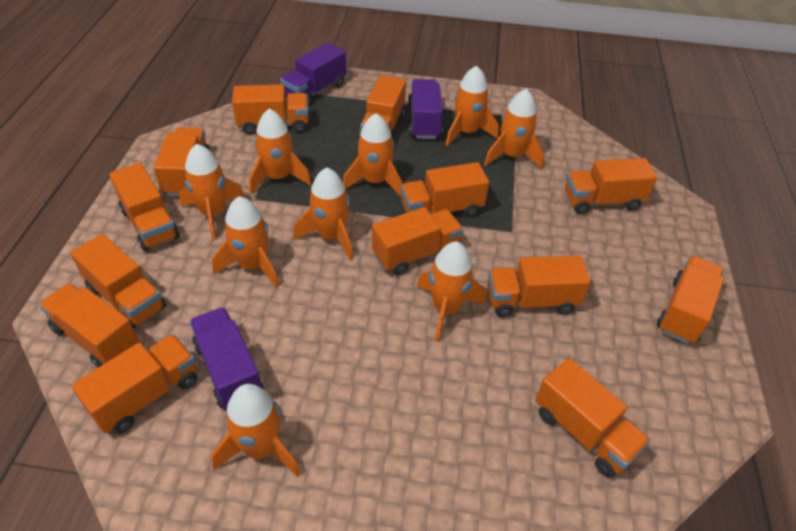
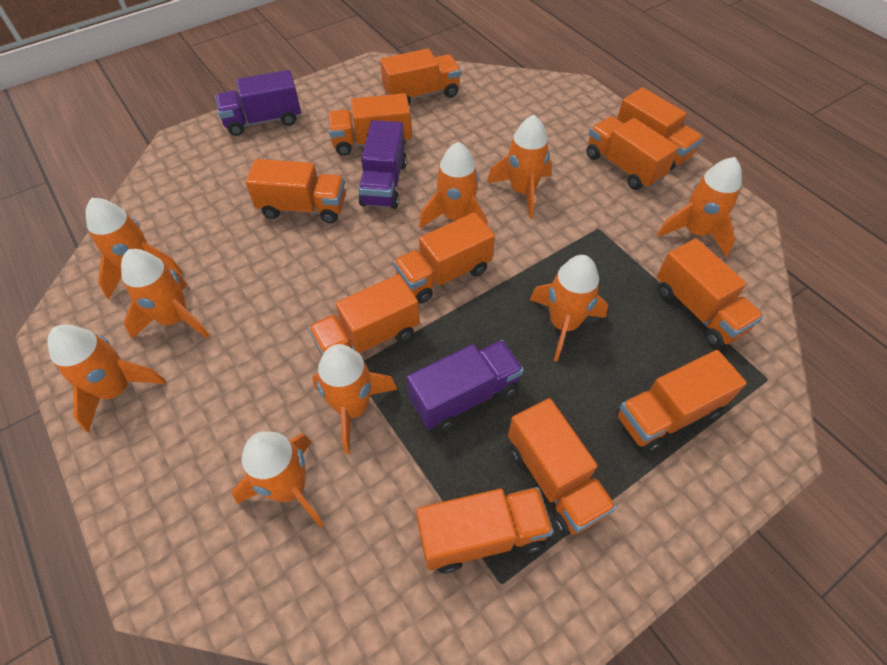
orange truck: [39,283,139,367] [70,234,166,329] [71,334,197,433] [109,163,180,251] [153,127,210,196] [232,84,309,134] [359,75,406,139] [372,207,463,275] [401,162,489,217] [487,255,591,317] [535,358,651,478] [565,158,657,214] [657,256,724,344] = 13 -> [246,159,345,223] [308,274,419,356] [328,93,412,156] [380,48,461,105] [393,212,495,303] [416,487,553,573] [508,398,616,536] [586,116,679,190] [616,350,747,452] [617,87,703,171] [657,238,764,347] = 11

